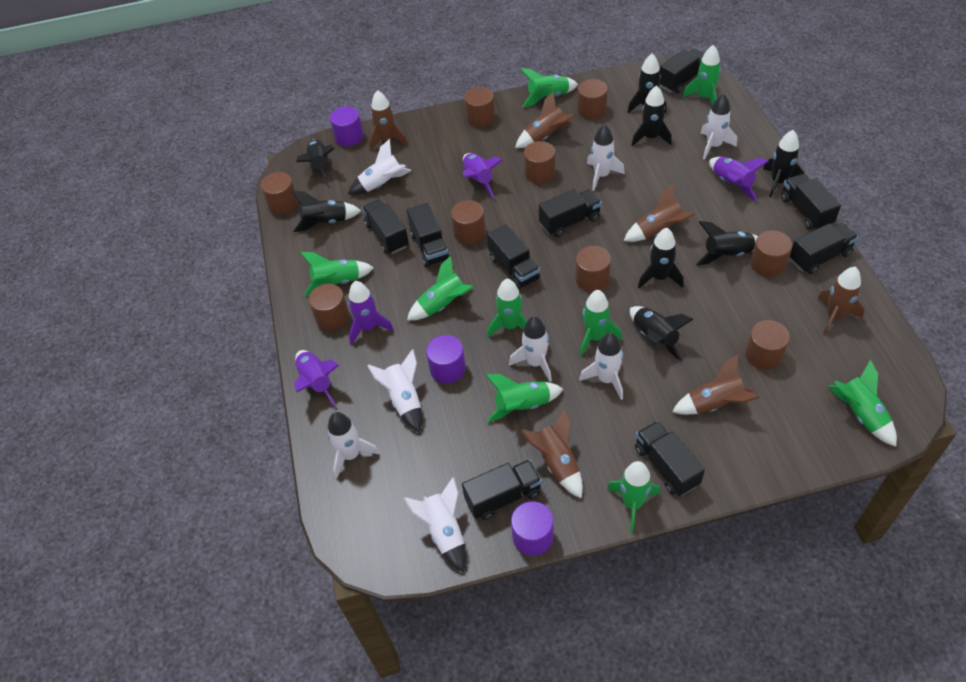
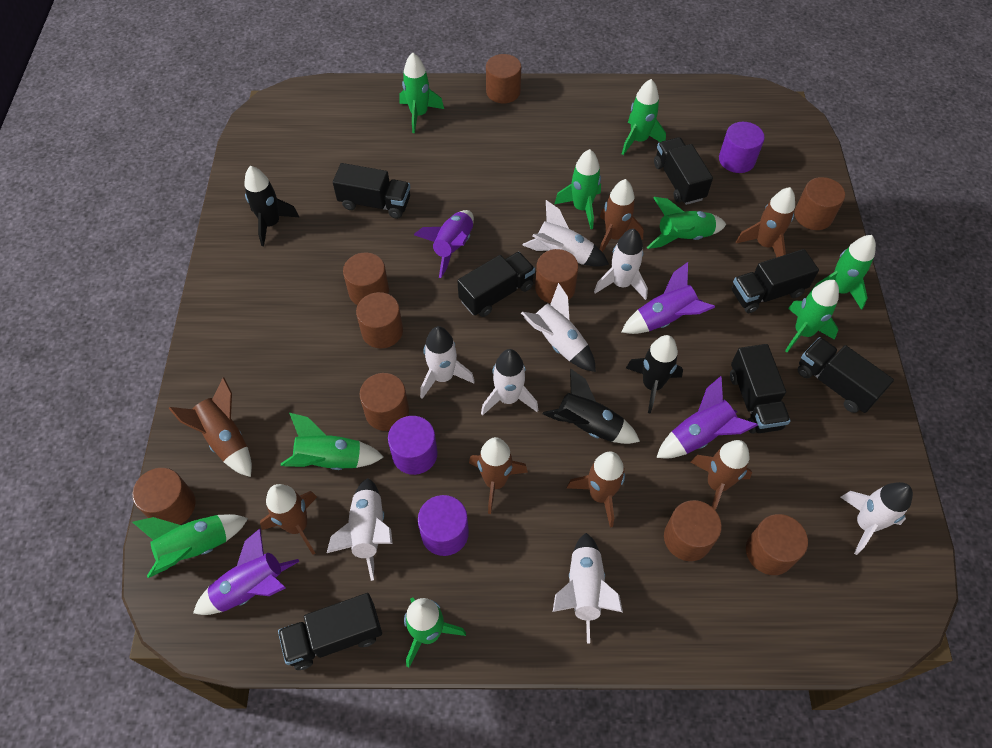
black rocket: [292,190,361,232] [296,139,335,185] [628,54,666,114] [630,306,693,362] [632,85,672,146] [638,228,684,288] [696,221,758,266] [763,130,804,197] = 8 -> [244,166,299,246] [543,369,640,444] [626,335,683,414] = 3
black truck: [362,199,409,254] [407,203,450,267] [462,459,542,520] [487,224,540,290] [539,189,602,237] [635,421,705,496] [660,49,704,94] [781,174,841,230] [790,223,858,274] = 9 -> [278,593,382,670] [333,163,410,219] [457,252,535,317] [654,137,713,205] [730,344,791,434] [731,249,819,313] [798,337,894,413] = 7
brown rocket: [369,90,408,151] [515,92,576,148] [521,409,583,498] [624,183,695,242] [672,355,759,415] [817,267,864,335] = 6 -> [169,377,252,477] [260,484,317,555] [469,437,528,514] [567,452,625,528] [600,179,643,252] [691,440,752,510] [736,187,795,257] = 7

